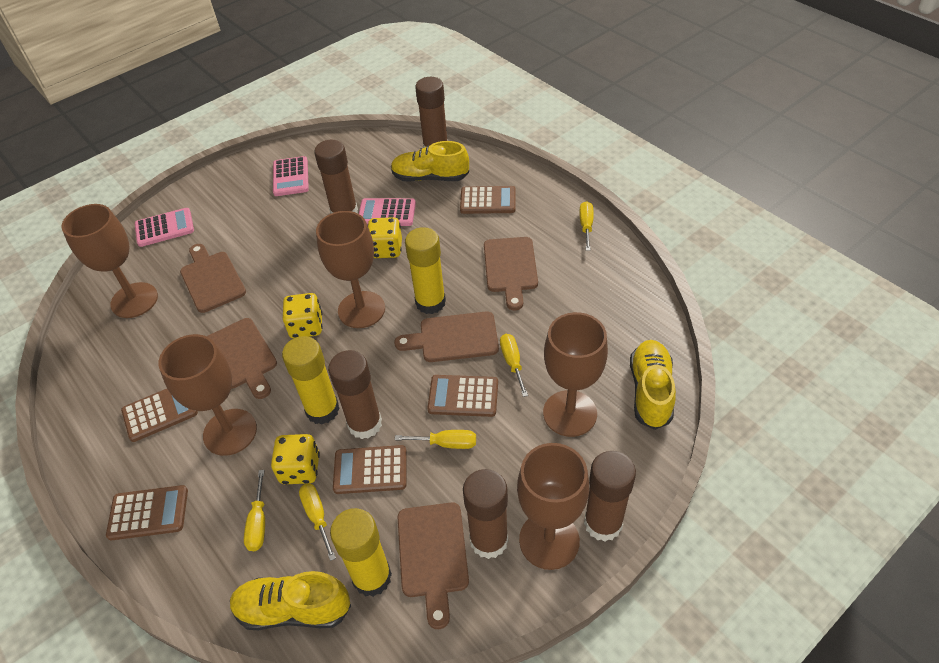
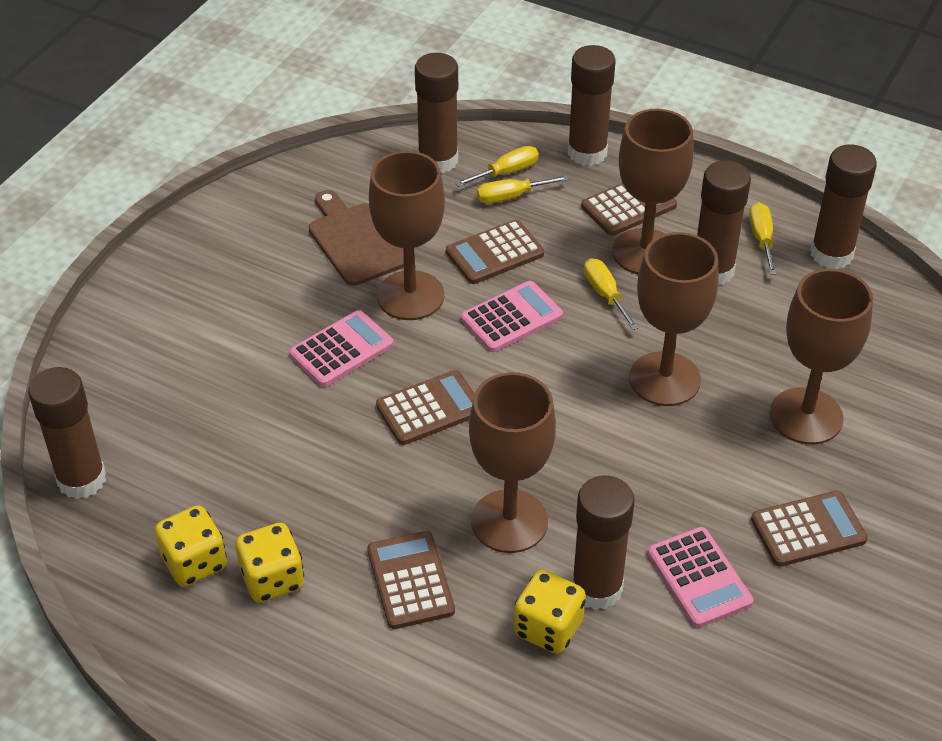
brown cutting board: [180,244,246,313] [207,318,277,399] [394,311,499,362] [397,502,469,629] [484,237,538,311] = 5 -> [309,190,404,286] = 1
brown glue stick: [314,140,358,213] [328,350,382,439] [415,77,448,148] [463,469,508,559] [584,451,636,541] = 5 -> [28,367,106,499] [415,53,458,173] [568,45,616,166] [572,476,635,610] [697,160,751,285] [811,144,877,269] = 6
yellow glue stick: [282,336,340,424] [330,508,392,597] [405,227,446,314] = 3 -> none = 0
yellow screwdriver: [244,470,265,551] [299,483,336,561] [395,430,476,449] [500,334,528,397] [579,201,594,251] = 5 -> [455,146,539,187] [477,175,569,204] [584,258,639,330] [749,202,777,275] = 4
yellow shoe: [230,571,351,630] [391,141,469,182] [630,340,676,430] = 3 -> none = 0

